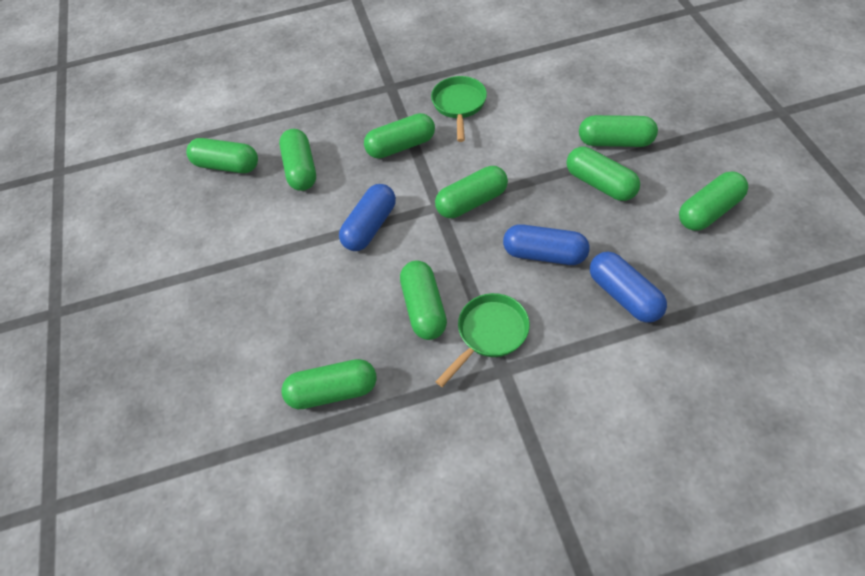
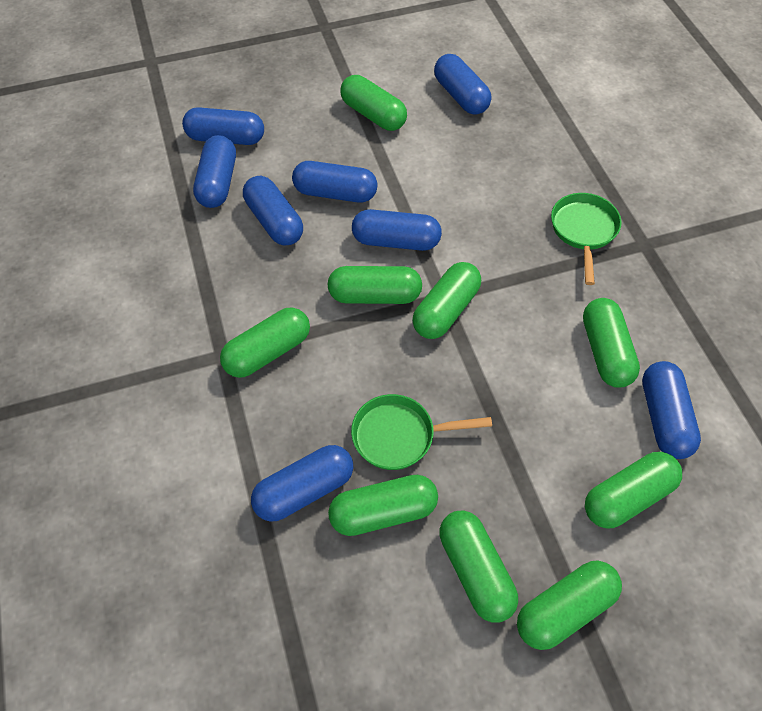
blue capsule: [339,184,396,251] [503,224,590,265] [590,252,667,323] = 3 -> [182,107,264,145] [193,135,236,208] [243,176,303,246] [251,445,353,522] [292,161,377,203] [352,209,442,251] [434,54,491,115] [642,361,701,459] = 8

